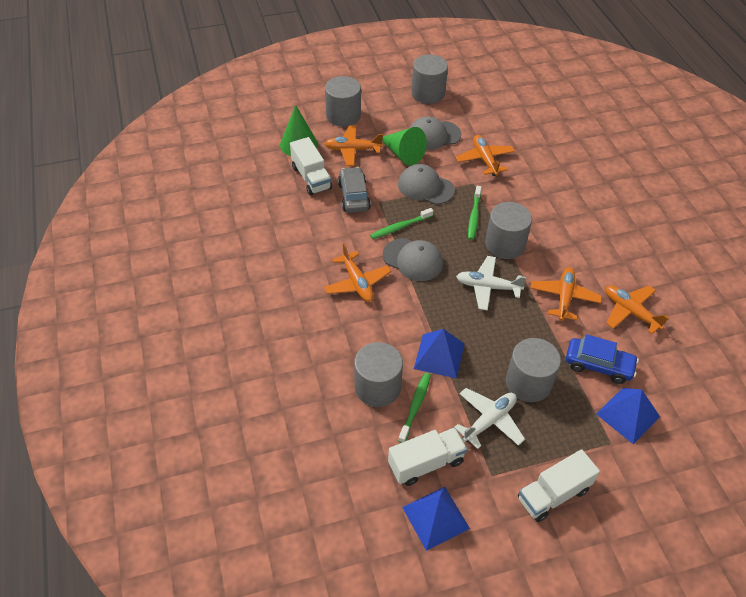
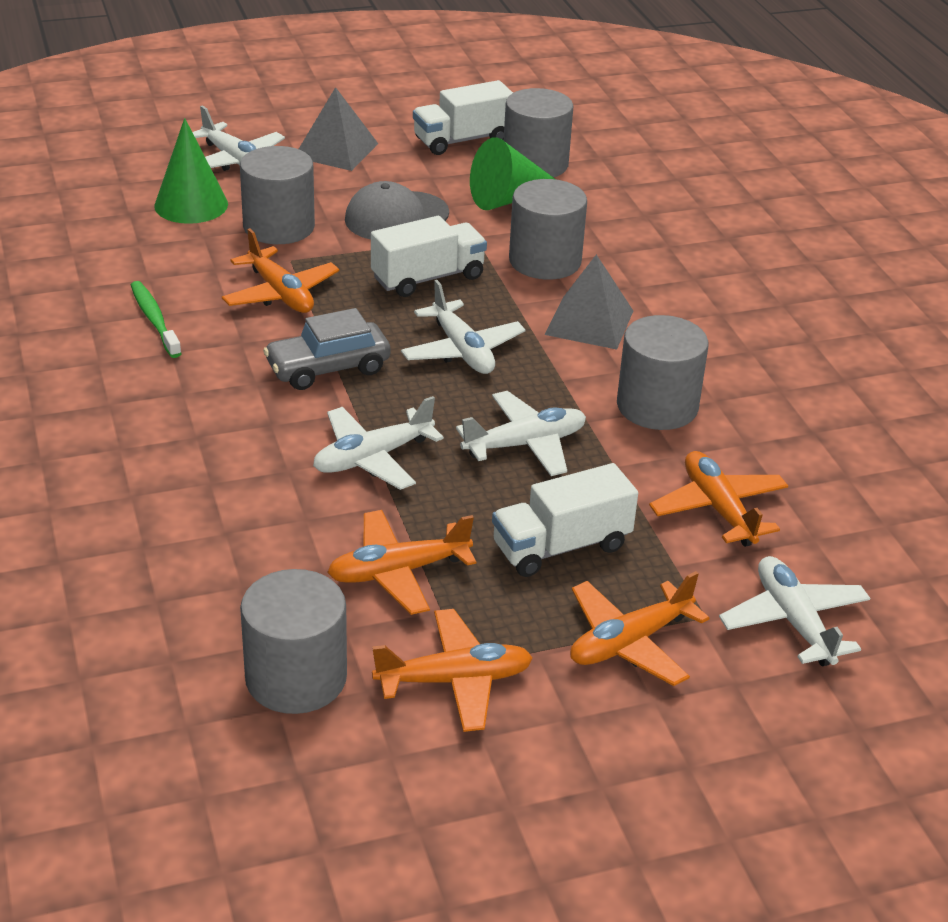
blue car: [566,334,639,384] = 1 -> none = 0
blue pyramid: [402,487,470,551] [414,329,465,379] [596,388,660,444] = 3 -> none = 0
green toothbrush: [370,208,433,239] [398,373,431,443] [468,186,481,240] = 3 -> [131,281,182,358] = 1
grey cap: [383,238,443,281] [398,164,455,205] [410,117,462,150] = 3 -> [345,181,449,239] = 1
grey pyramid: none = 0 -> [299,87,378,171] [545,254,633,350] = 2
white plane: [454,388,525,449] [456,256,527,311] = 2 -> [193,105,285,171] [313,396,444,490] [401,280,526,374] [456,391,586,476] [719,556,870,666] = 5

